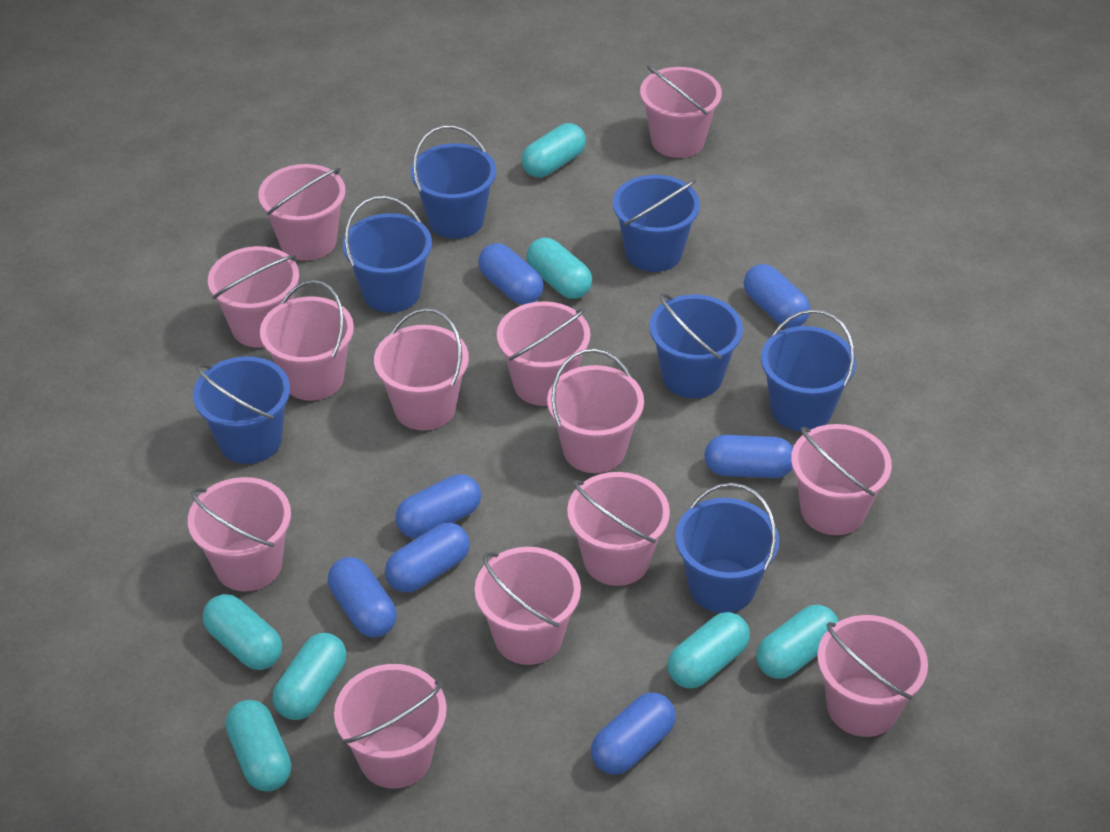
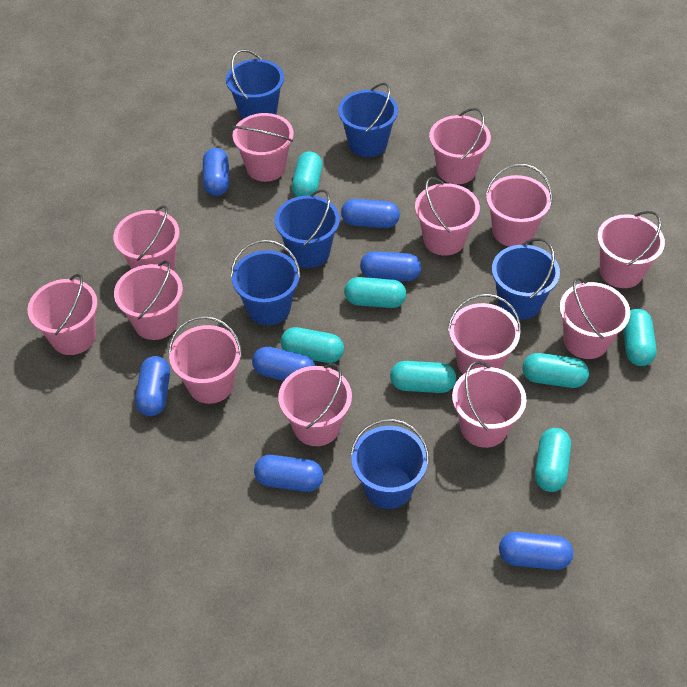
blue bucket: [193,356,290,464] [343,196,432,313] [411,125,496,239] [613,175,700,272] [650,293,743,398] [675,483,779,613] [761,309,856,431] = 7 -> [226,49,284,119] [231,240,301,325] [275,189,340,268] [338,83,398,157] [350,419,429,509] [492,238,560,320] = 6

